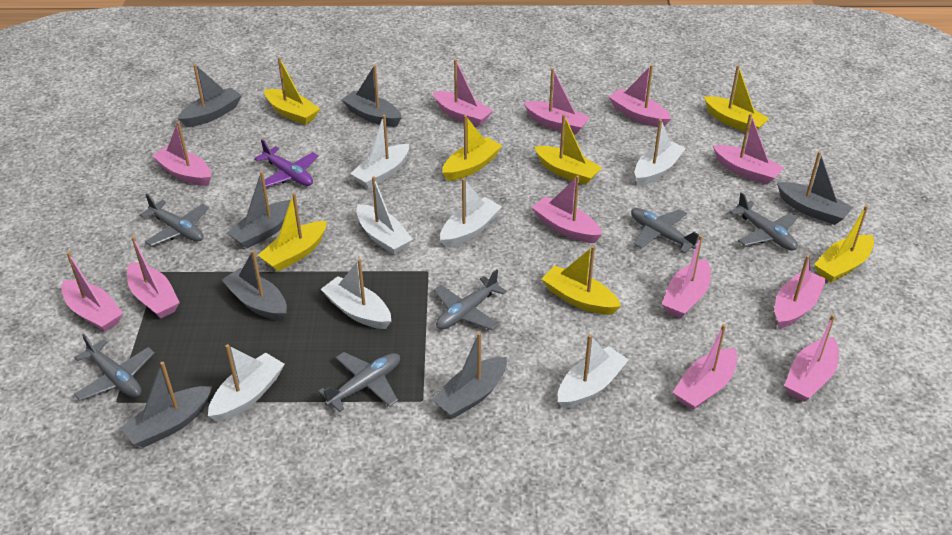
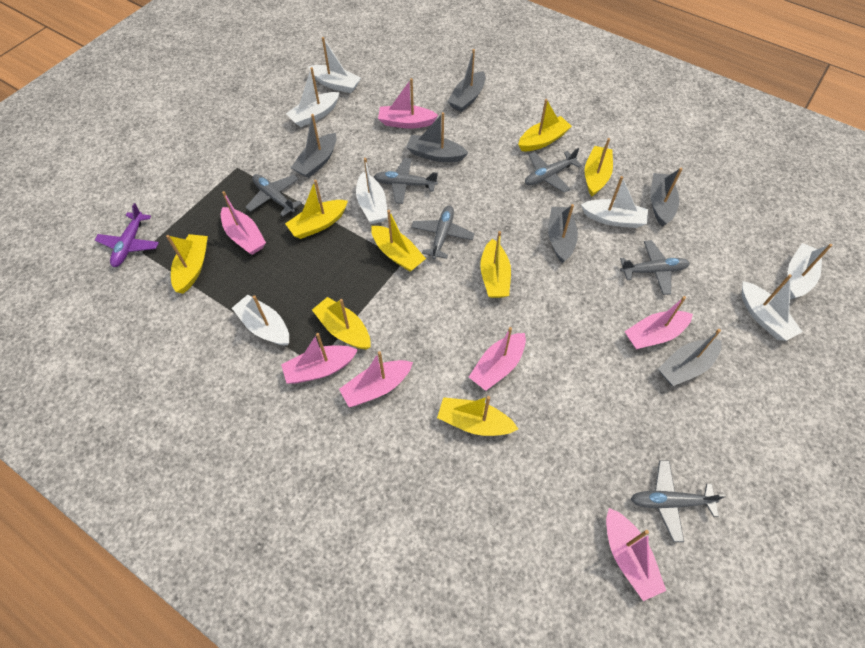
grey boat: [120,362,212,448] [178,64,242,127] [222,250,287,321] [227,171,294,249] [341,65,402,127] [432,332,507,418] [777,151,853,225] = 7 -> [291,114,337,178] [406,112,468,162] [447,49,485,112] [548,204,578,263] [651,168,683,227] [658,329,722,386] = 6
pink boat: [61,252,123,332] [127,236,180,318] [152,122,211,186] [433,59,493,127] [524,68,590,135] [532,176,602,243] [609,65,671,127] [662,235,711,318] [673,324,737,410] [713,113,784,185] [775,255,826,329] [784,314,839,402] = 12 -> [221,191,266,255] [281,333,358,384] [339,351,413,407] [378,78,438,129] [469,327,526,391] [606,508,666,601] [624,296,693,349] = 7
yellow boat: [258,193,327,271] [264,57,320,125] [442,115,502,181] [534,114,602,185] [542,246,621,315] [704,65,770,133] [814,205,874,282] = 7 -> [166,234,208,294] [285,180,348,239] [312,297,370,350] [371,210,426,272] [437,396,518,436] [480,231,511,298] [518,99,572,151] [585,138,613,197] = 8

